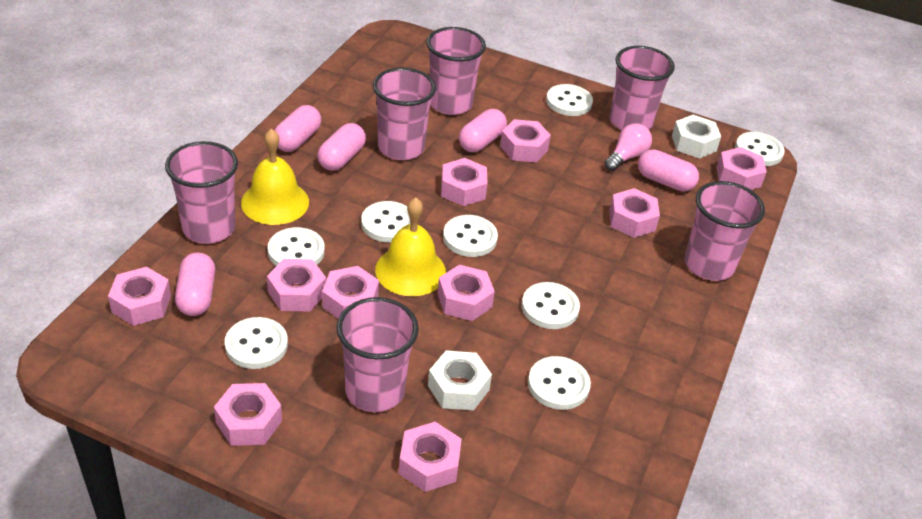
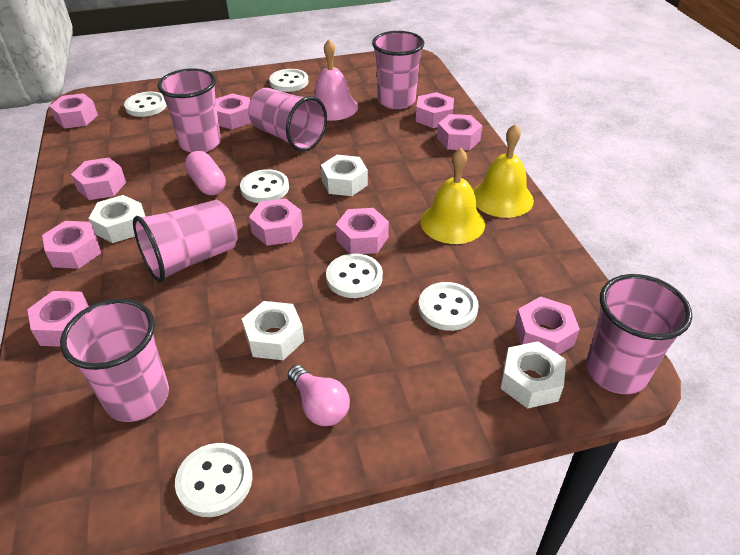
pink bell: none = 0 -> [314,40,358,121] = 1
pink capsule: [175,252,215,316] [274,105,321,152] [317,123,366,171] [459,109,507,152] [638,149,699,191] = 5 -> [185,151,226,195] = 1
white button: [225,317,288,369] [268,227,325,266] [361,201,410,242] [443,215,498,257] [522,282,580,329] [528,356,591,410] [546,84,593,116] [735,132,785,166] = 8 -> [124,92,167,117] [175,443,253,517] [240,169,289,203] [269,69,308,92] [326,253,383,298] [418,282,479,331] = 6
white nut: [428,351,492,410] [672,115,721,159] = 2 -> [88,195,145,243] [242,301,304,360] [321,155,368,196] [501,341,566,409] = 4

